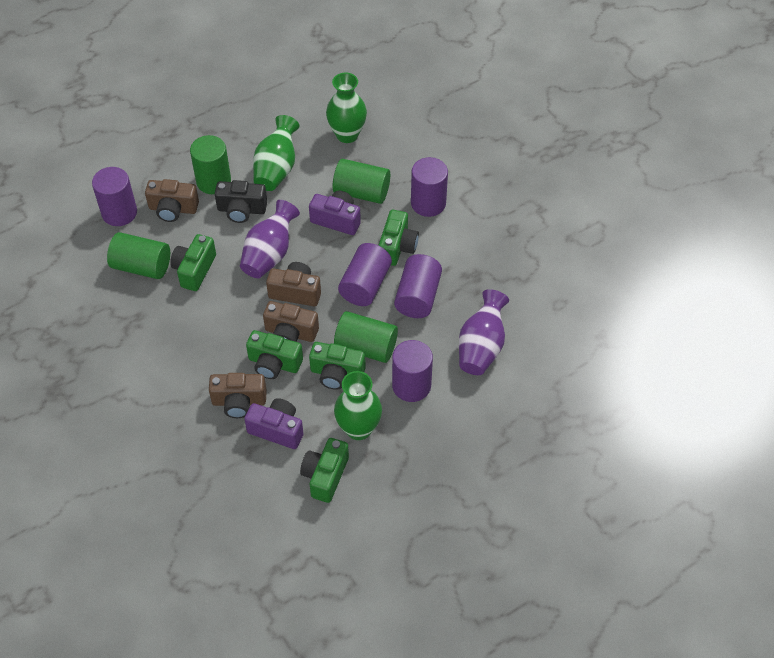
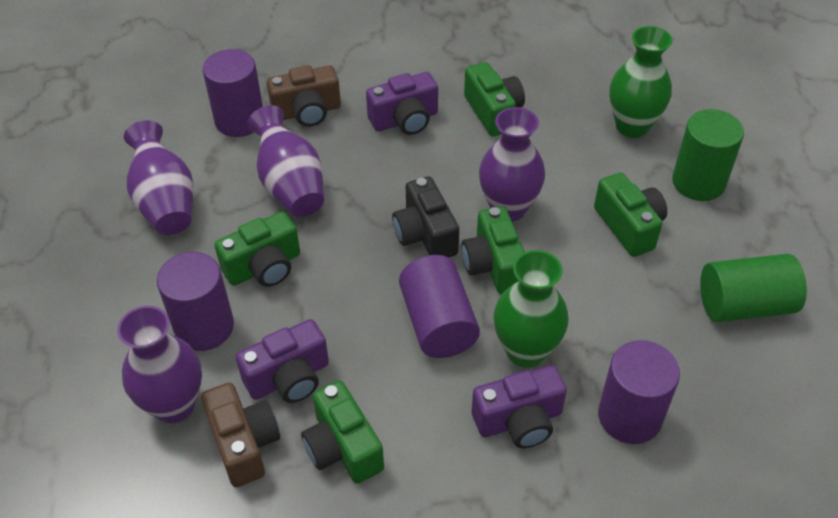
brown camera: [145,179,199,222] [209,373,267,418] [263,301,319,342] [266,262,321,306] = 4 -> [201,383,280,487] [267,65,341,127] = 2
green cylinder: [107,232,170,279] [190,135,231,194] [333,159,390,204] [334,311,398,363] = 4 -> [672,109,744,201] [700,254,807,322] = 2
green vase: [253,115,299,191] [326,72,367,143] [334,371,382,440] = 3 -> [493,250,568,368] [609,26,672,138] = 2
purple camera: [244,398,304,449] [309,191,361,235] = 2 -> [236,319,329,403] [366,72,438,135] [472,366,567,448] = 3
purple cylinder: [92,167,137,226] [338,243,392,306] [392,340,433,402] [394,254,442,318] [411,157,448,217] = 5 -> [157,252,234,351] [203,49,263,137] [399,255,480,358] [598,340,680,444] = 4
purple vase: [240,200,300,278] [459,289,509,375] = 2 -> [117,306,202,423] [124,120,194,235] [247,105,324,217] [479,107,545,222] = 4

